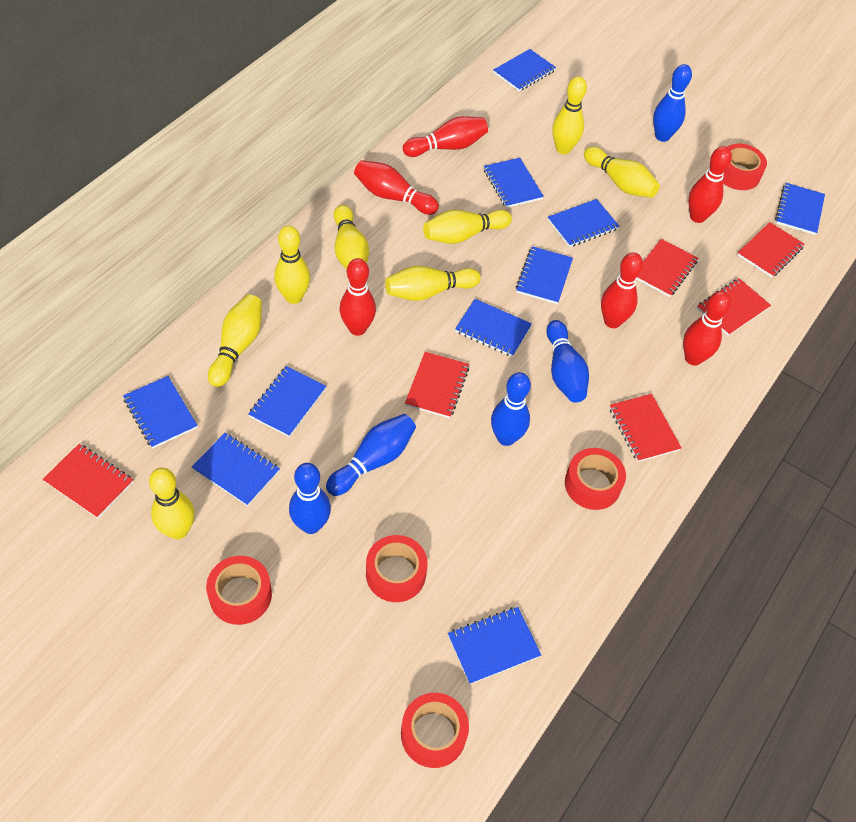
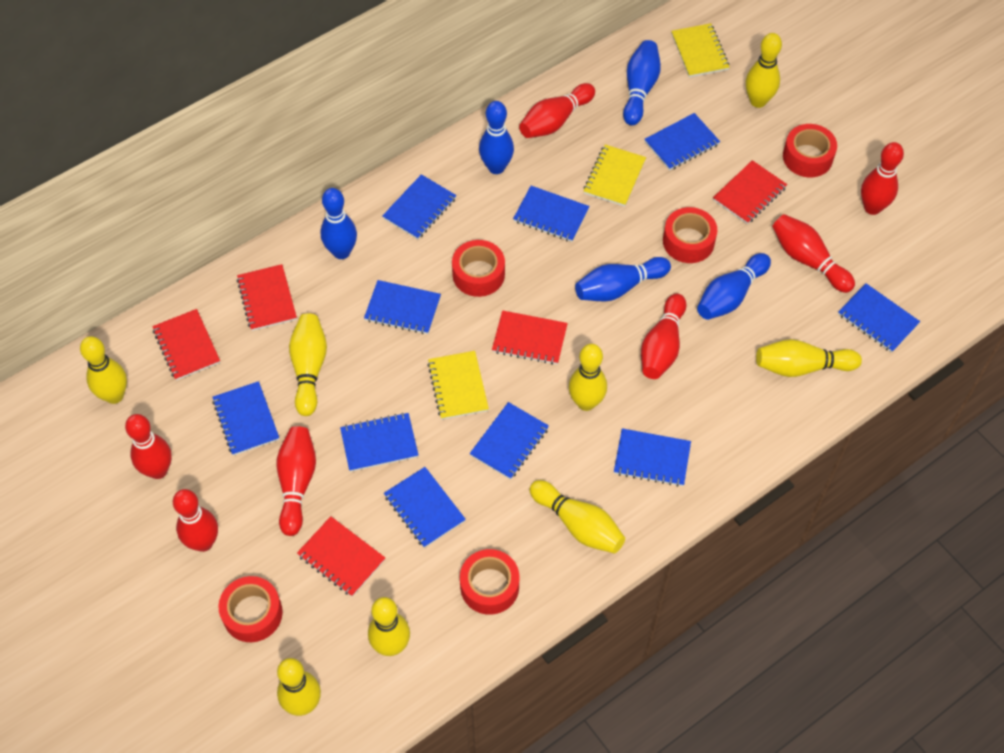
red bowling pin: [340,258,376,336] [354,160,439,215] [403,116,488,157] [601,252,643,328] [683,291,731,366] [688,146,732,223] = 6 -> [125,414,172,479] [173,489,218,552] [277,426,316,536] [519,83,595,138] [641,294,687,379] [772,214,855,293] [861,142,904,215] = 7
red notebook: [42,444,133,518] [405,352,469,418] [609,394,682,462] [636,239,698,297] [697,278,771,336] [737,222,805,278] = 6 -> [152,309,220,381] [237,264,297,331] [297,516,385,597] [492,310,568,365] [713,160,787,224] = 5
yellow notebook: none = 0 -> [427,351,489,420] [583,145,646,207] [671,23,730,77] = 3

